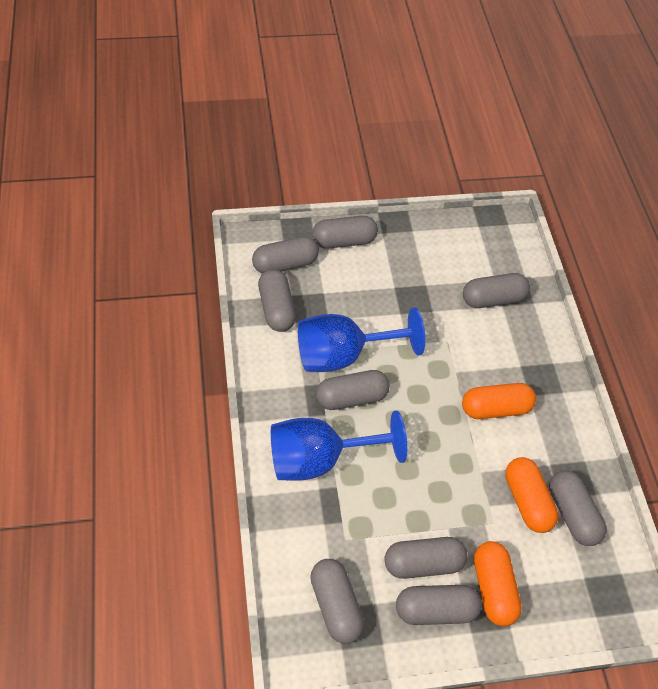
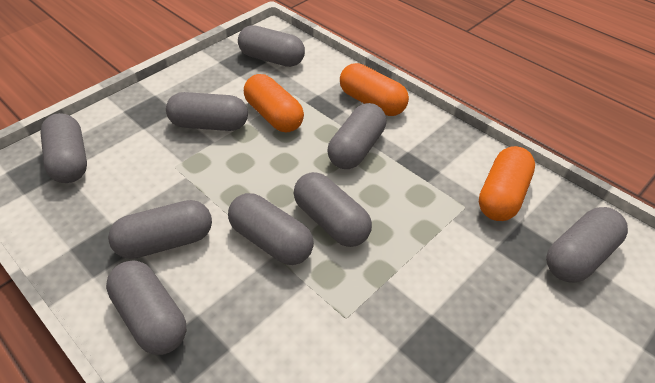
blue goblet: [271,411,407,481] [298,307,425,372] = 2 -> none = 0

